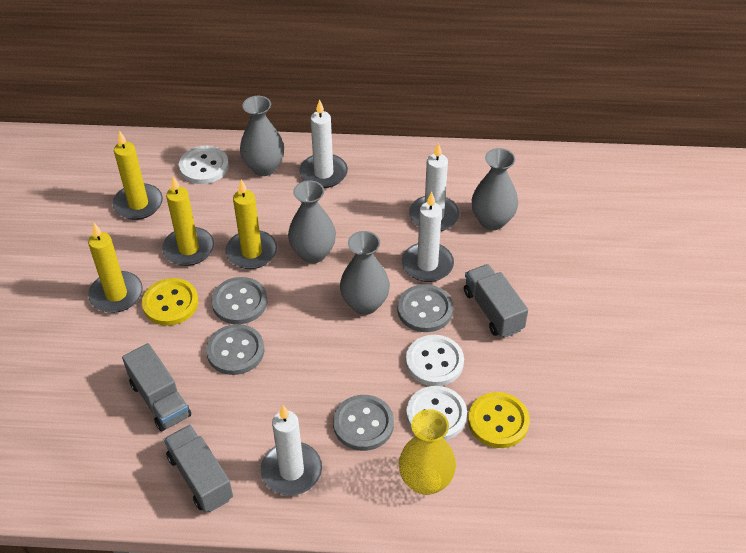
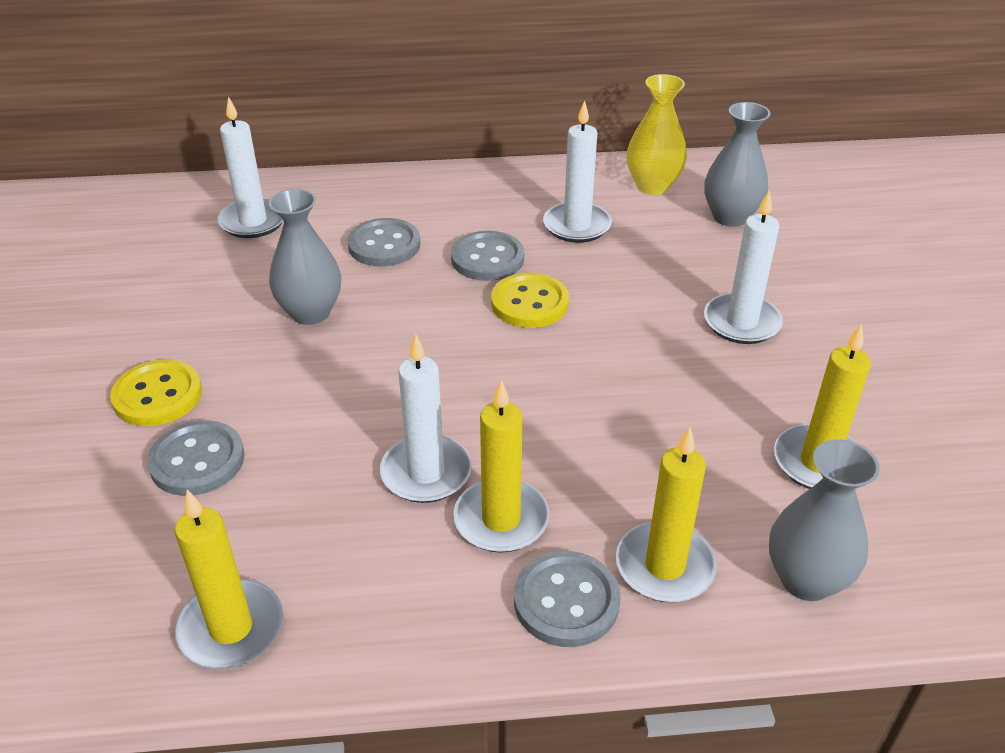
grey truck: [122,343,191,431] [164,425,233,512] [464,264,528,338] = 3 -> none = 0
grey vase: [240,96,284,176] [288,180,336,263] [340,231,390,315] [472,148,518,230] = 4 -> [269,189,341,325] [704,102,770,227] [769,439,880,601] = 3
white button: [179,146,229,184] [406,335,464,386] [406,386,467,440] = 3 -> none = 0

